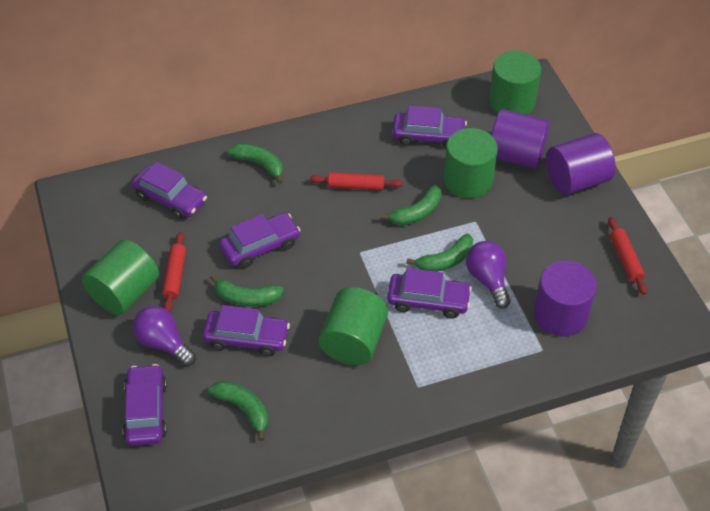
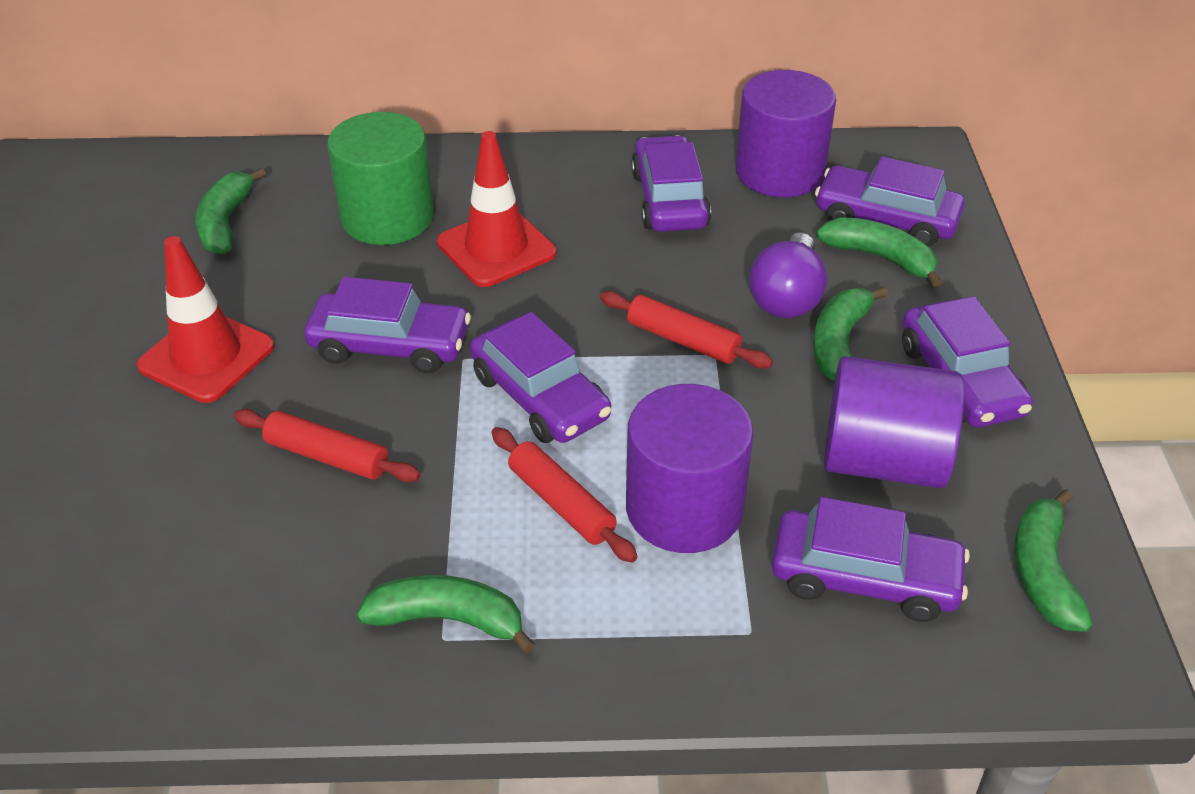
green cylinder: [82,239,159,315] [318,287,388,365] [444,128,498,198] [489,51,541,115] = 4 -> [327,112,434,245] = 1
purple light bulb: [133,306,196,366] [466,241,511,309] = 2 -> [749,233,827,318] = 1
red traffic cone: none = 0 -> [137,236,274,403] [437,131,556,287] = 2

